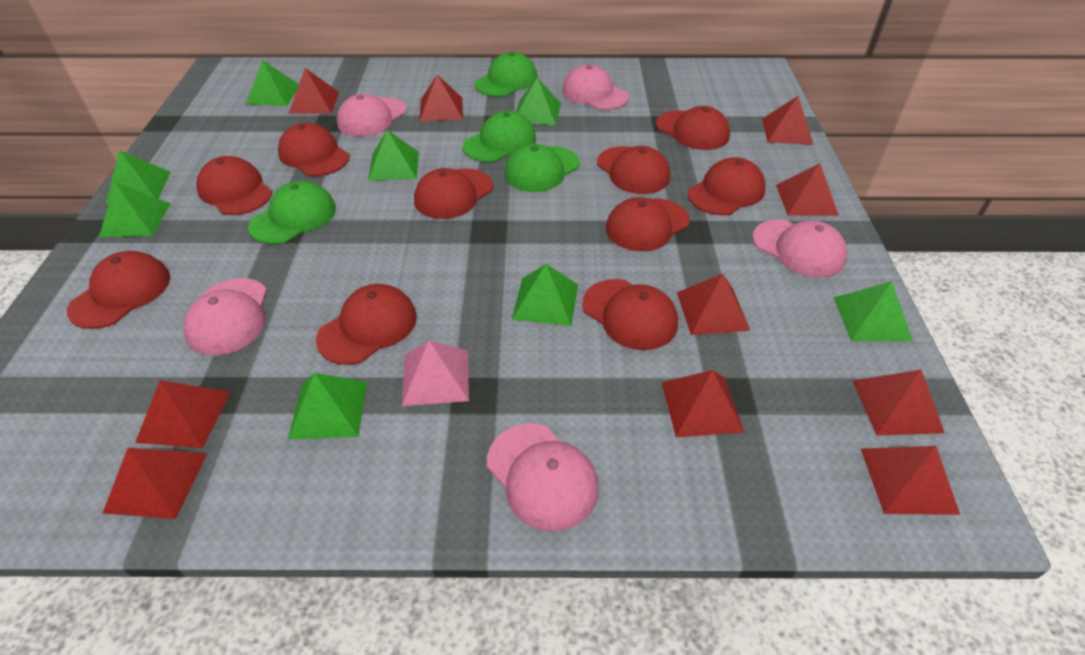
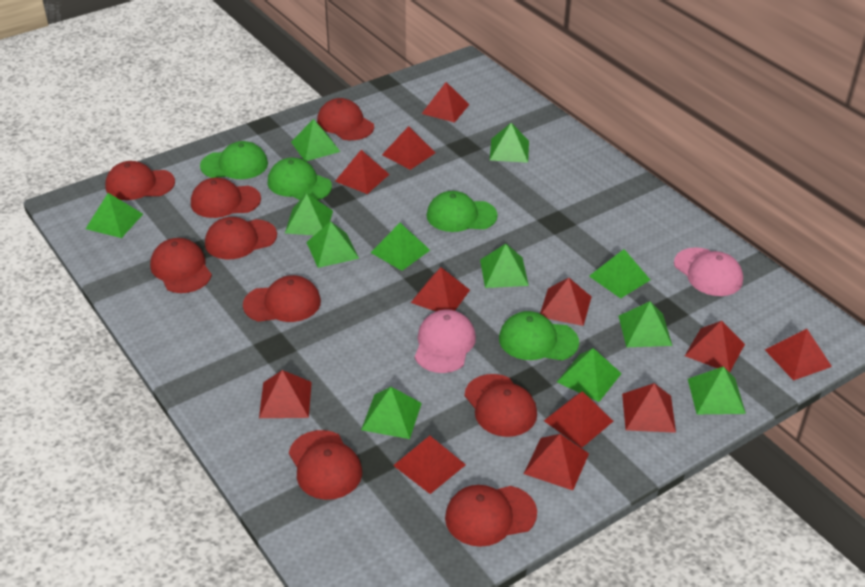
green pyramid: [99,183,171,237] [105,150,171,204] [246,60,299,106] [288,373,367,440] [368,130,419,181] [512,264,578,326] [516,78,561,125] [834,281,913,342] = 8 -> [86,193,143,238] [285,193,333,235] [291,119,340,161] [306,221,359,268] [361,387,422,439] [371,223,430,271] [480,244,529,288] [490,123,529,163] [557,348,622,402] [589,249,650,298] [619,301,672,347] [688,366,746,414] = 12
pink cap: [183,278,267,356] [337,94,407,136] [487,424,599,531] [562,64,629,110] [752,220,847,278] = 5 -> [415,309,476,373] [674,247,743,296] = 2
pink pyramid: [402,340,469,406] = 1 -> none = 0
red cap: [67,251,170,329] [196,156,272,215] [278,122,350,176] [316,284,417,365] [414,168,493,219] [582,279,678,350] [597,146,670,194] [606,197,690,251] [656,106,730,150] [688,157,766,215] = 10 -> [105,161,175,200] [150,238,212,293] [191,178,261,218] [205,217,277,259] [243,275,321,322] [289,430,362,500] [317,98,374,140] [445,485,537,547] [465,374,537,437] = 9
red pyramid: [103,448,208,519] [135,380,231,448] [289,68,339,114] [420,75,463,122] [662,370,744,437] [677,273,750,335] [762,96,814,145] [776,163,839,216] [853,370,945,436] [861,446,960,515] = 10 -> [259,370,312,418] [335,150,390,194] [382,126,435,170] [393,436,466,494] [411,267,470,311] [422,82,470,123] [524,434,589,490] [540,278,591,326] [544,391,613,448] [622,383,676,433] [685,321,745,372] [765,329,832,381] = 12

